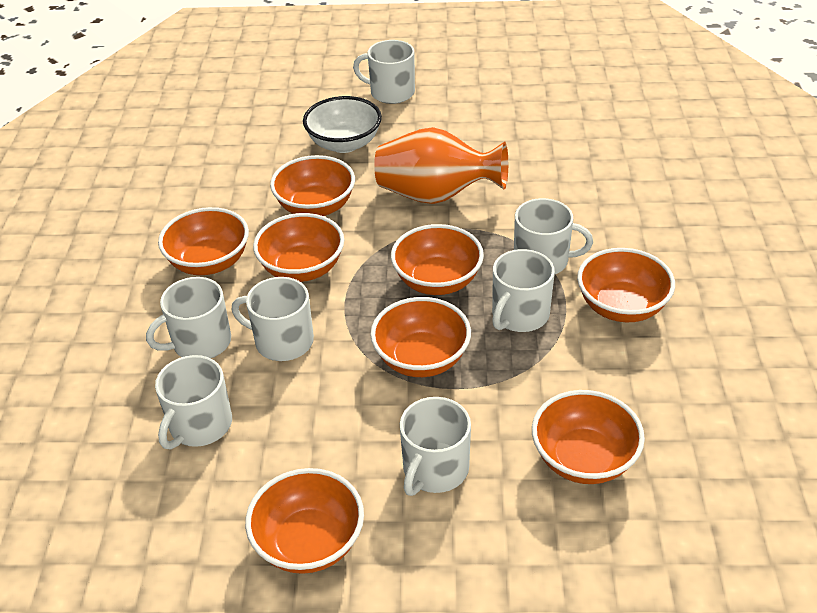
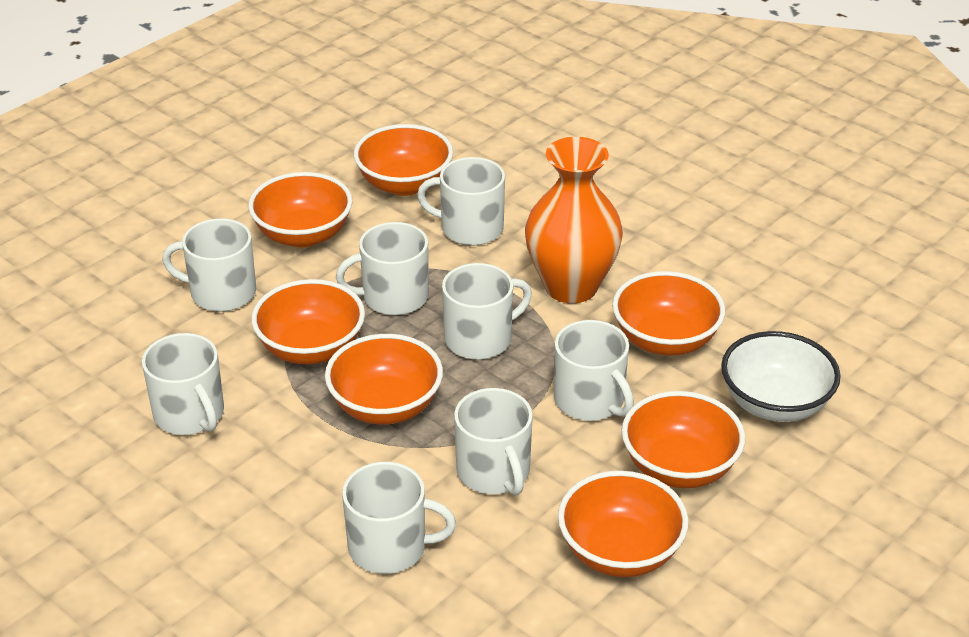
orange bowl: [158,207,249,275] [245,468,364,574] [253,213,344,282] [270,155,355,216] [370,297,471,377] [391,224,484,295] [532,390,645,484] [577,248,675,322] = 8 -> [248,172,353,247] [251,279,365,364] [325,334,443,424] [354,124,453,196] [558,471,689,577] [612,271,725,355] [622,391,745,488] = 7
white mug: [146,277,231,358] [155,355,232,449] [232,277,314,361] [353,40,415,104] [400,397,471,496] [492,249,555,332] [514,198,593,275] = 7 -> [142,333,224,435] [162,218,256,312] [336,222,429,315] [342,462,456,574] [417,157,505,246] [442,263,532,360] [454,388,533,496] [554,320,634,421] = 8

